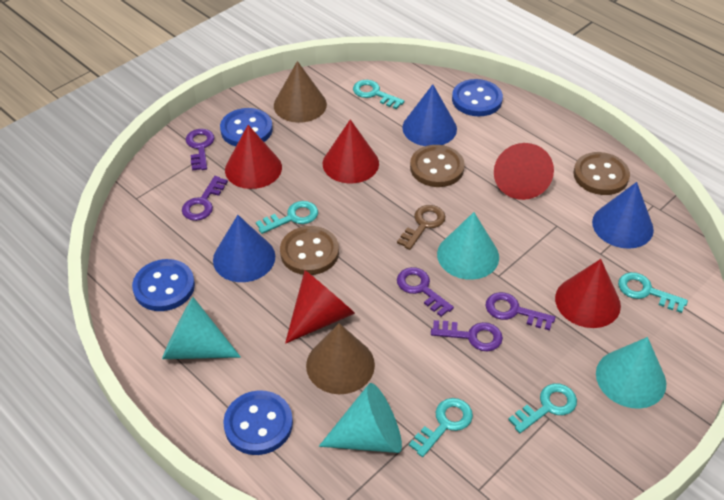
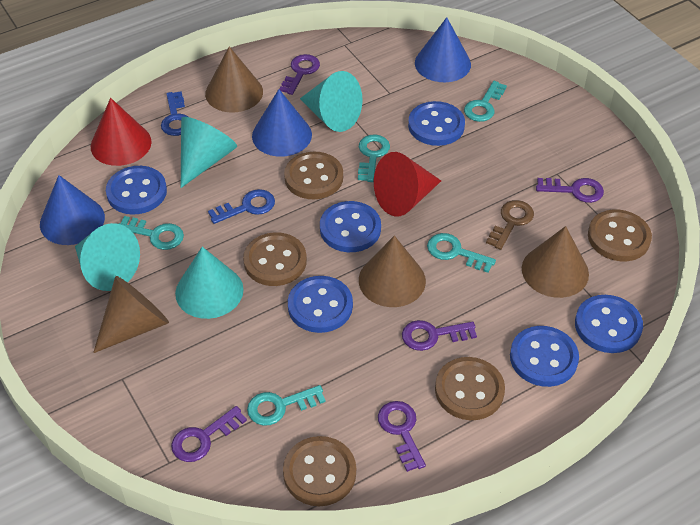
blue button: [132,259,195,311] [220,108,273,146] [223,390,293,455] [452,79,503,116] = 4 -> [106,166,167,214] [288,276,353,333] [320,201,381,252] [408,101,465,146] [510,326,579,387] [575,295,643,353] = 6
blue key: none = 0 -> [161,91,188,136] [208,189,275,224] = 2
brown button: [280,226,339,275] [410,145,465,187] [573,152,630,195] = 3 -> [243,232,307,286] [283,436,356,506] [284,152,343,199] [435,357,505,420] [588,210,652,261] = 5
brown cone: [274,61,327,123] [306,323,375,394] = 2 -> [93,276,169,353] [205,46,263,113] [359,235,426,307] [522,226,589,298] = 4
red cone: [225,125,282,189] [285,270,355,344] [323,119,379,183] [494,143,554,200] [555,259,621,328] = 5 -> [91,98,152,166] [374,152,441,216] = 2

